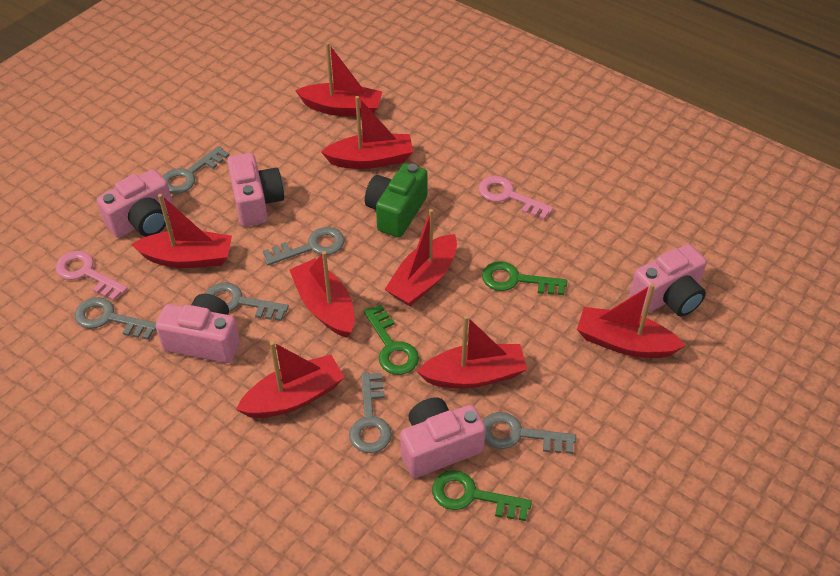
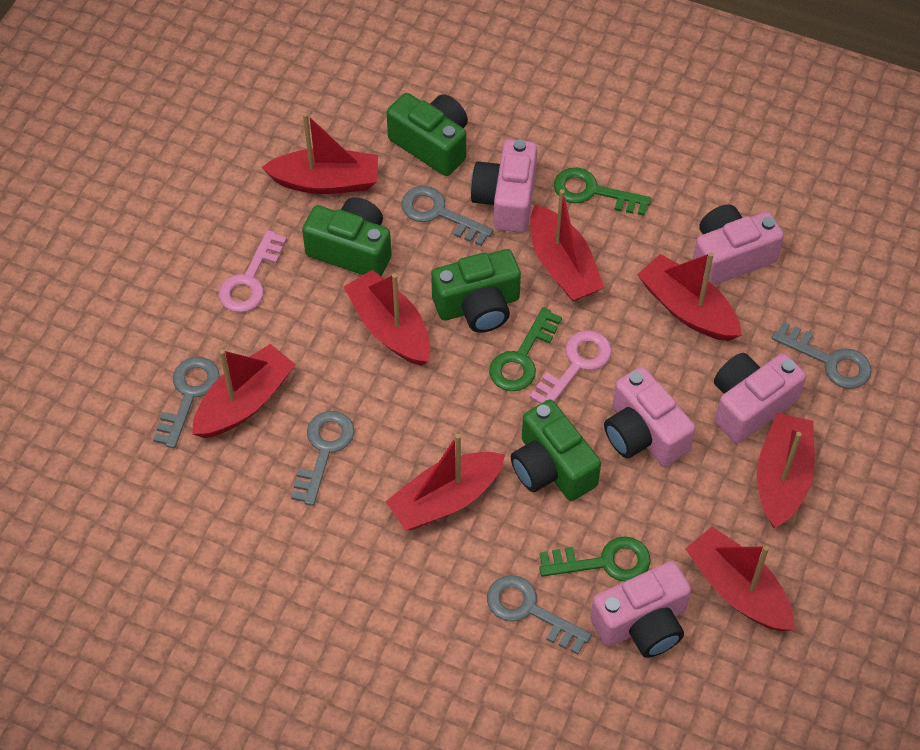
green camera: [365,163,428,238] = 1 -> [302,197,392,276] [387,93,468,176] [431,249,521,333] [511,400,601,501] = 4
grey key: [75,297,156,340] [162,146,229,194] [205,282,289,321] [263,227,345,265] [349,372,392,453] [483,412,576,454] = 6 -> [153,357,219,448] [291,411,355,506] [401,186,494,246] [487,575,592,655] [772,321,872,389] = 5

